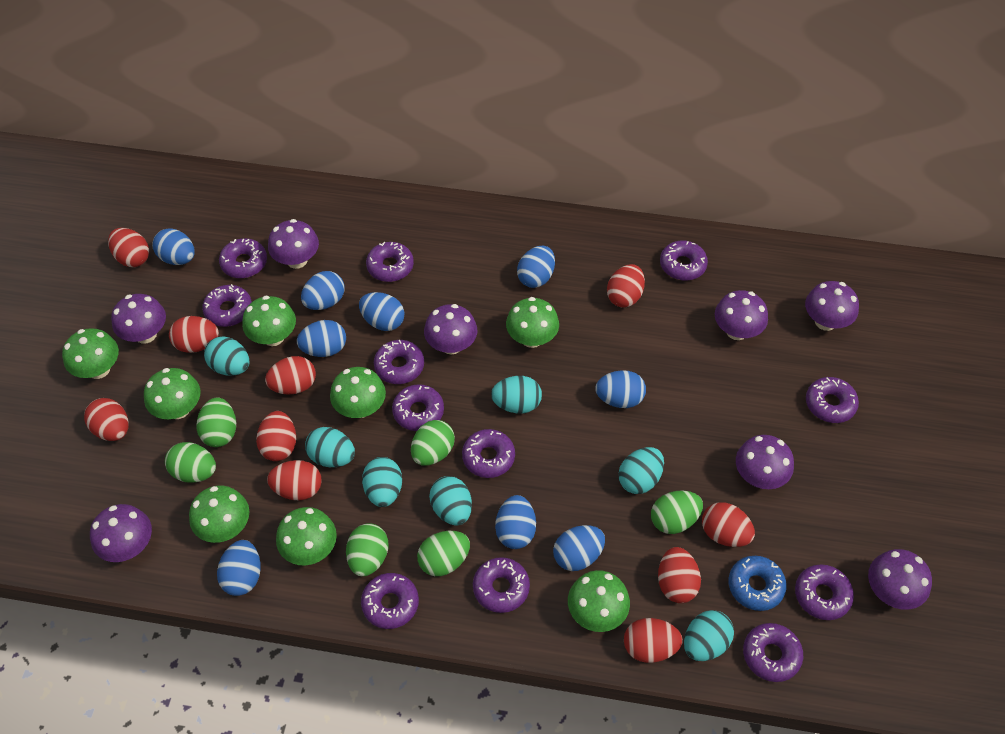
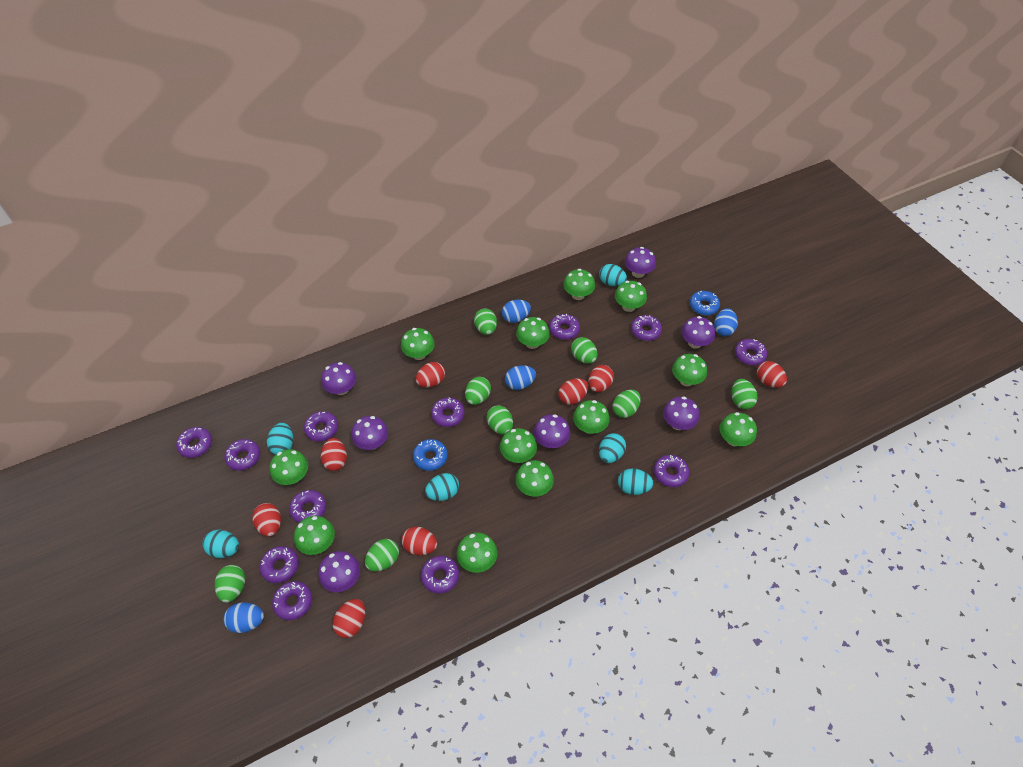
blue donut: [729,556,787,611] = 1 -> [413,439,448,471] [689,291,720,315] = 2
blue egg: [152,228,195,265] [217,540,261,596] [297,320,346,357] [301,271,345,310] [359,292,404,331] [495,495,536,549] [517,245,555,288] [553,525,605,571] [595,370,646,408] = 9 -> [223,602,264,633] [502,300,531,323] [505,365,536,390] [714,308,738,336] = 4
green egg: [165,442,216,483] [196,397,236,447] [346,523,388,576] [411,420,455,466] [417,531,470,576] [651,490,703,534] = 6 -> [215,565,245,603] [365,539,399,571] [465,377,491,405] [474,309,497,335] [487,405,513,435] [571,337,598,364] [612,390,641,418] [732,379,758,409] = 8
green mushroom: [62,328,119,379] [144,368,200,419] [189,485,249,543] [242,296,296,346] [276,507,337,565] [330,367,386,418] [506,297,559,348] [568,570,630,632] = 8 -> [270,449,308,485] [294,516,335,555] [401,328,435,360] [457,533,497,573] [500,428,537,463] [516,317,550,349] [516,460,554,497] [563,269,595,300] [573,400,609,434] [615,281,647,312] [672,354,707,386] [719,412,757,446] = 12
purple mushroom: [90,504,152,562] [111,294,166,344] [268,219,319,269] [424,304,477,355] [715,290,768,340] [736,435,794,489] [805,281,859,331] [868,549,932,610] = 8 -> [318,551,360,592] [321,362,356,395] [351,416,388,450] [534,414,570,448] [625,247,656,278] [663,396,699,430] [681,316,715,349] = 7
red egg: [84,398,129,441] [108,228,149,267] [169,316,219,353] [256,411,296,461] [265,356,316,395] [267,460,322,500] [607,264,645,308] [624,618,683,663] [658,547,701,603] [702,502,755,547] = 10 -> [252,503,281,537] [321,438,347,471] [333,599,365,638] [402,527,437,555] [416,362,445,388] [558,378,588,405] [588,365,614,392] [757,361,787,388] = 8
turquoise egg: [204,336,250,376] [305,427,355,467] [362,457,402,507] [429,476,472,526] [491,376,542,413] [618,447,664,494] [684,610,734,661] = 7 -> [202,530,239,558] [267,423,293,455] [425,473,459,501] [599,264,627,286] [599,433,626,463] [618,468,654,495] = 6

